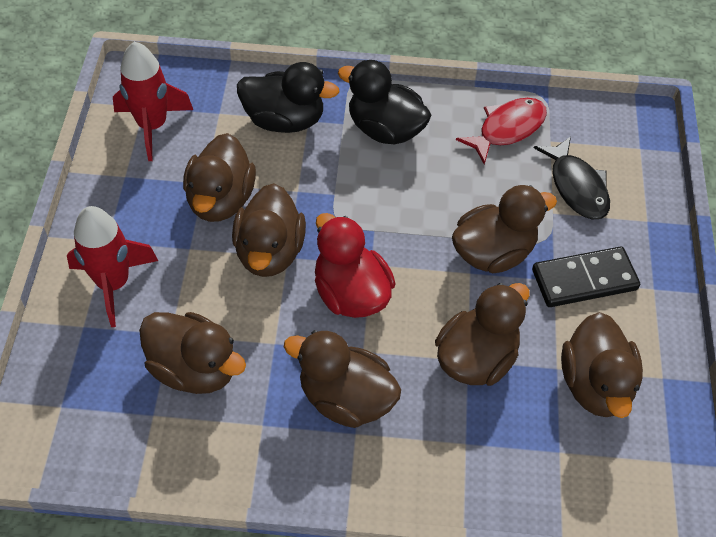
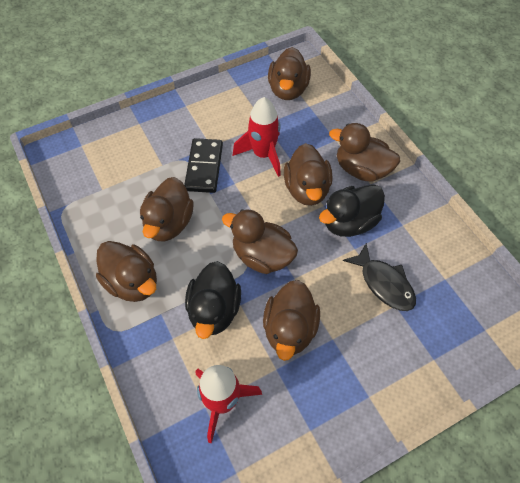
red duck: [315,213,395,318] = 1 -> none = 0
red fish: [456,98,547,164] = 1 -> none = 0

